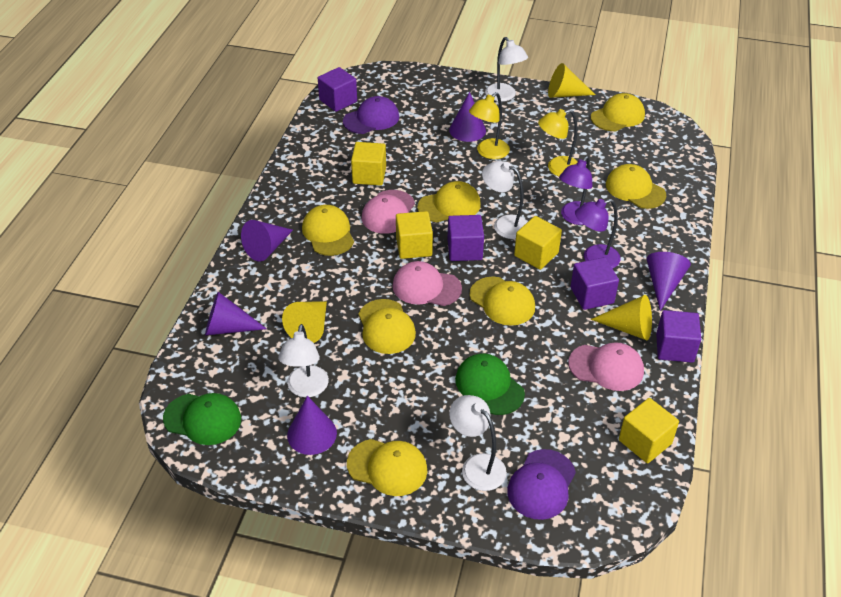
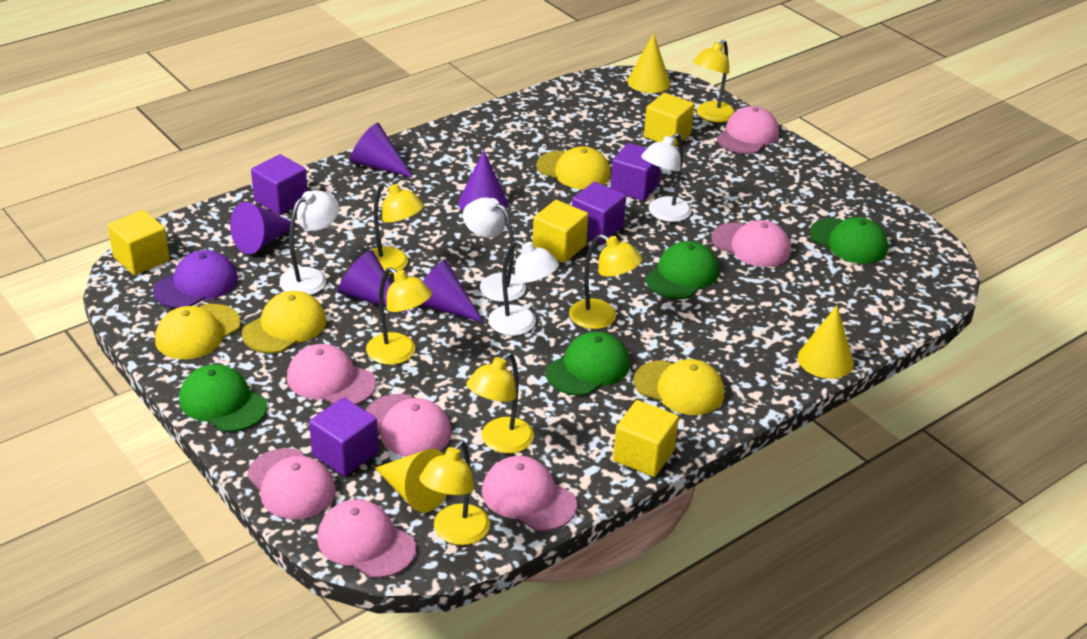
green cap: [163,393,241,445] [455,354,525,415] = 2 -> [179,364,268,432] [546,332,630,396] [646,241,719,299] [809,217,888,264] = 4
pink cap: [362,190,415,234] [392,261,462,306] [568,342,644,391] = 3 -> [247,448,336,519] [287,344,376,405] [317,499,416,578] [365,394,452,457] [482,456,577,531] [711,220,791,267] [717,106,779,154] = 7
purple cap: [343,96,399,134] [507,449,576,520] = 2 -> [153,250,238,308] = 1
purple lamp: [559,156,593,225] [575,199,621,269] = 2 -> none = 0
yellow cap: [302,205,354,256] [347,439,427,496] [358,299,416,354] [417,181,481,222] [470,277,535,326] [591,93,645,131] [606,164,666,209] = 7 -> [155,304,241,359] [242,291,327,353] [536,146,611,189] [634,359,724,415] = 4
yellow lamp: [469,92,510,159] [538,109,578,177] = 2 -> [366,267,432,365] [372,182,424,275] [419,440,490,545] [466,353,534,453] [569,234,642,329] [693,40,735,122] = 6

